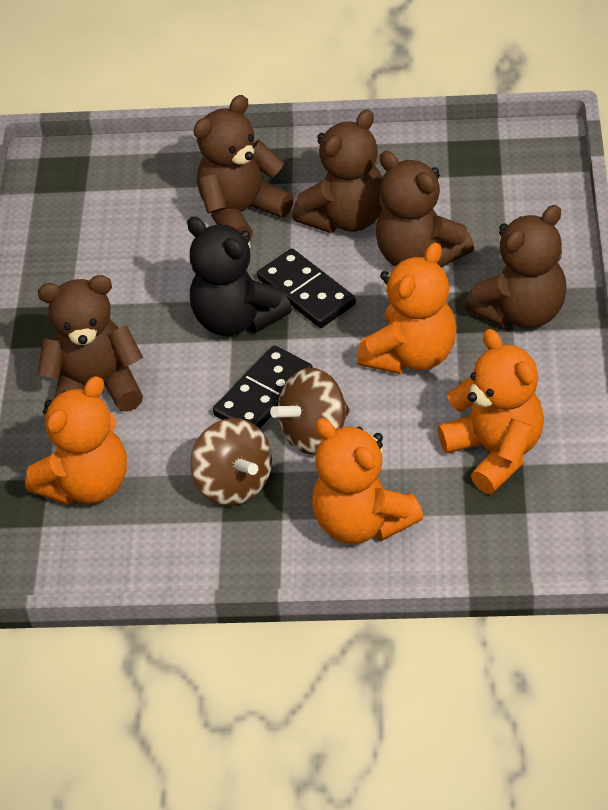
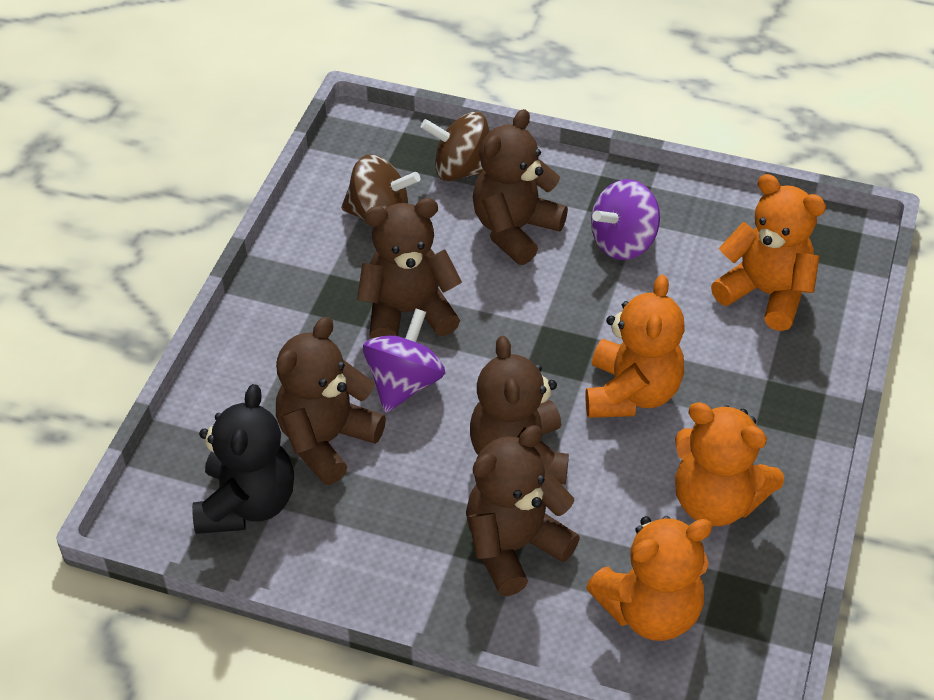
black domino: [213,345,313,429] [257,248,356,328] = 2 -> none = 0
purple spinning top: none = 0 -> [363,309,445,413] [591,179,660,260] = 2

